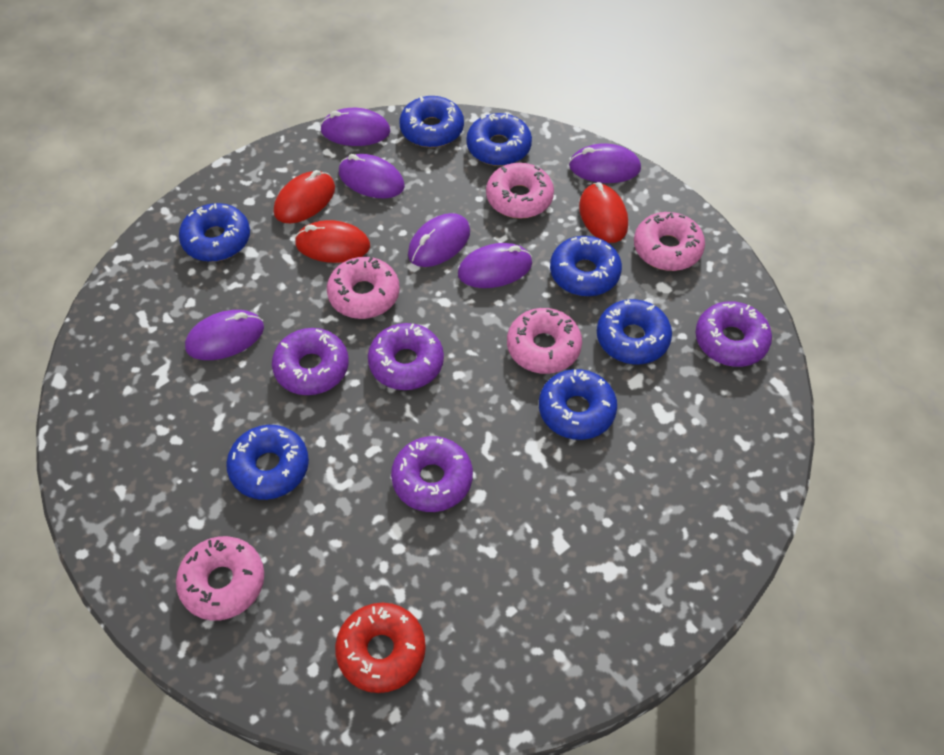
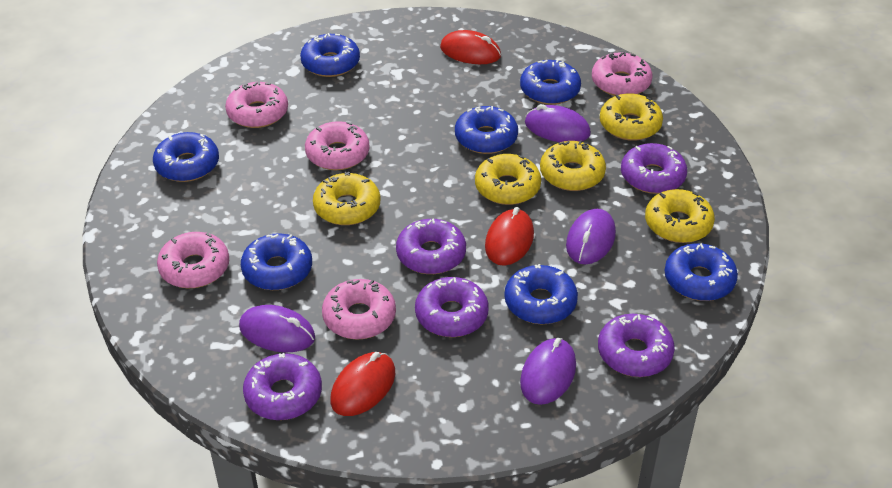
purple donut: [272,328,349,395] [368,323,444,390] [391,436,473,512] [695,301,772,367] = 4 -> [243,353,322,420] [396,219,466,274] [415,277,489,337] [598,314,675,377] [621,143,687,194] = 5
purple mouse: [185,310,264,360] [320,108,390,146] [339,154,405,198] [408,213,470,267] [458,243,532,288] [569,143,641,183] = 6 -> [239,305,315,353] [520,338,576,405] [525,104,591,142] [566,209,616,265] = 4
red donut: [335,603,426,693] = 1 -> none = 0
yellow donut: none = 0 -> [313,172,380,225] [475,154,541,205] [540,140,606,191] [600,93,663,141] [645,189,715,243] = 5

